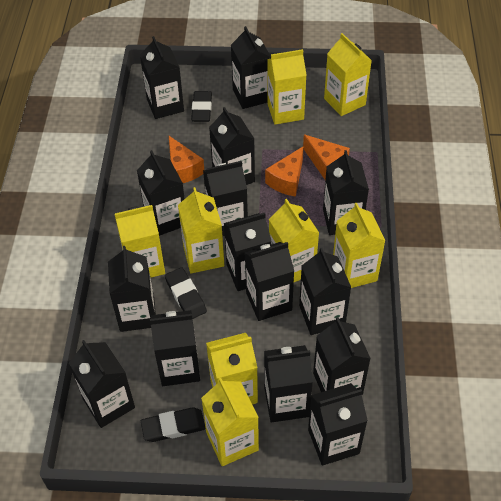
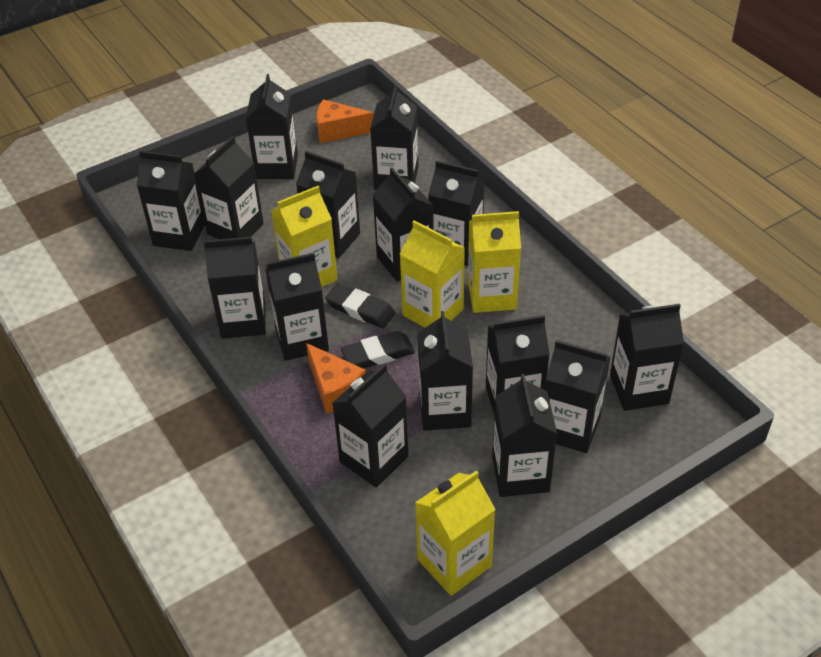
black eraser: [141,408,205,442] [165,267,207,319] [191,91,212,122] = 3 -> [325,283,395,328] [341,331,415,369] = 2
orange cheese: [169,136,204,183] [265,146,304,197] [303,135,350,180] = 3 -> [306,343,366,414] [316,99,374,143] = 2
yellow carton: [115,205,165,278] [178,187,224,273] [201,378,259,466] [206,333,258,404] [267,49,307,125] [269,199,319,282] [324,33,372,116] [333,203,386,288] = 8 -> [271,186,337,287] [400,220,465,328] [415,471,496,596] [468,211,521,313] = 4

